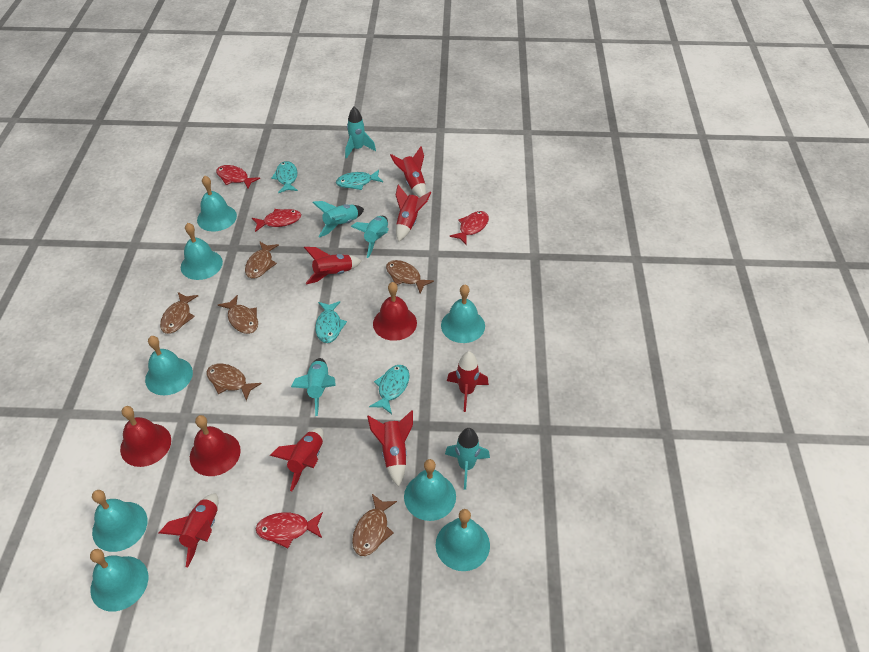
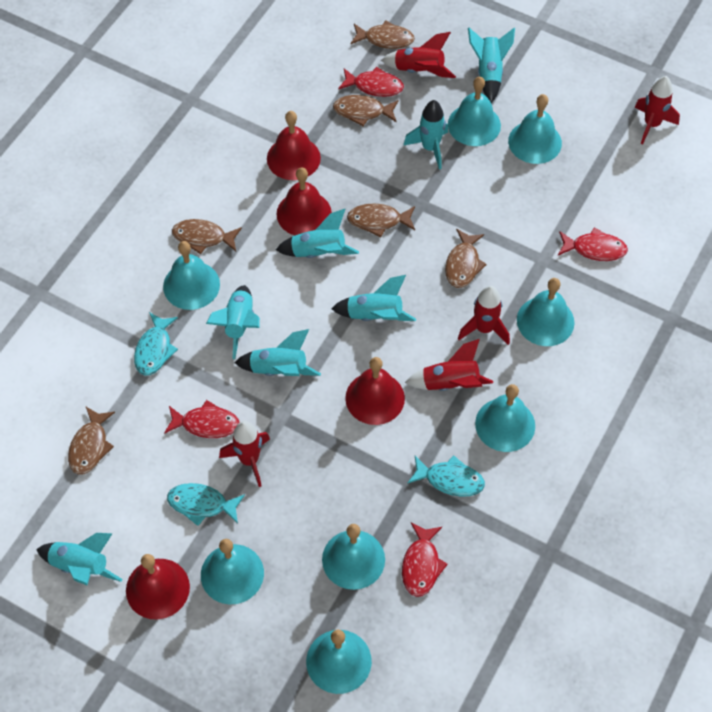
red bell: [120,406,171,467] [190,415,241,476] [373,282,417,341] = 3 -> [126,554,190,620] [267,111,321,180] [276,167,332,235] [345,357,405,425] = 4
red rocket: [159,493,218,567] [270,428,324,491] [304,247,362,284] [367,410,413,487] [390,146,426,198] [396,185,431,242] [447,351,489,412] = 7 -> [219,421,270,487] [381,32,456,78] [405,339,493,391] [458,286,510,345] [634,76,680,144] = 5
turquoise fish: [271,161,298,193] [315,301,347,343] [336,170,383,190] [369,365,410,414] = 4 -> [134,312,178,376] [167,483,245,526] [407,455,485,497] = 3
turquoise rocket: [291,358,336,416] [312,201,364,238] [345,107,376,159] [351,216,389,258] [445,428,490,490] = 5 -> [36,533,122,585] [206,285,260,359] [234,329,321,376] [276,209,359,258] [331,275,416,321] [403,100,448,169] [468,28,515,103] = 7

